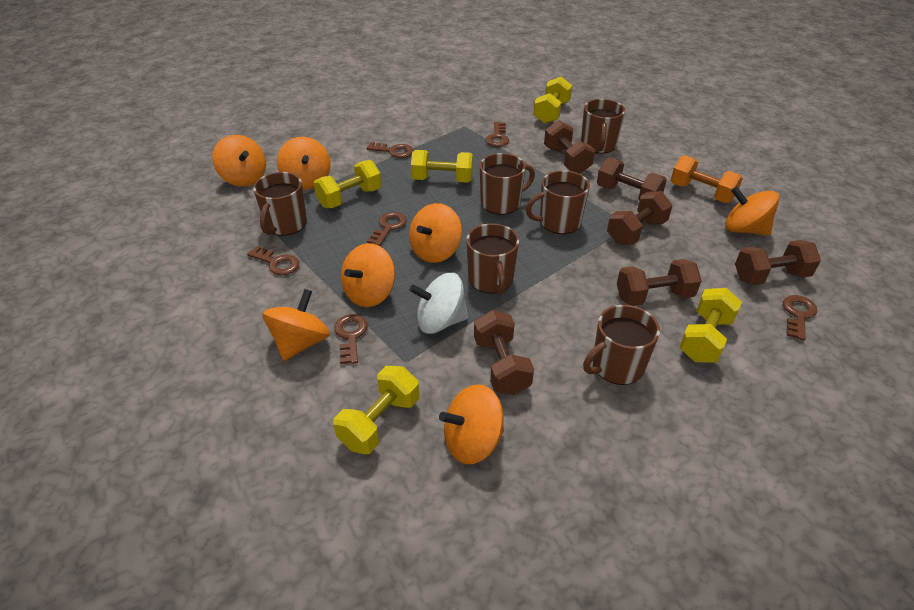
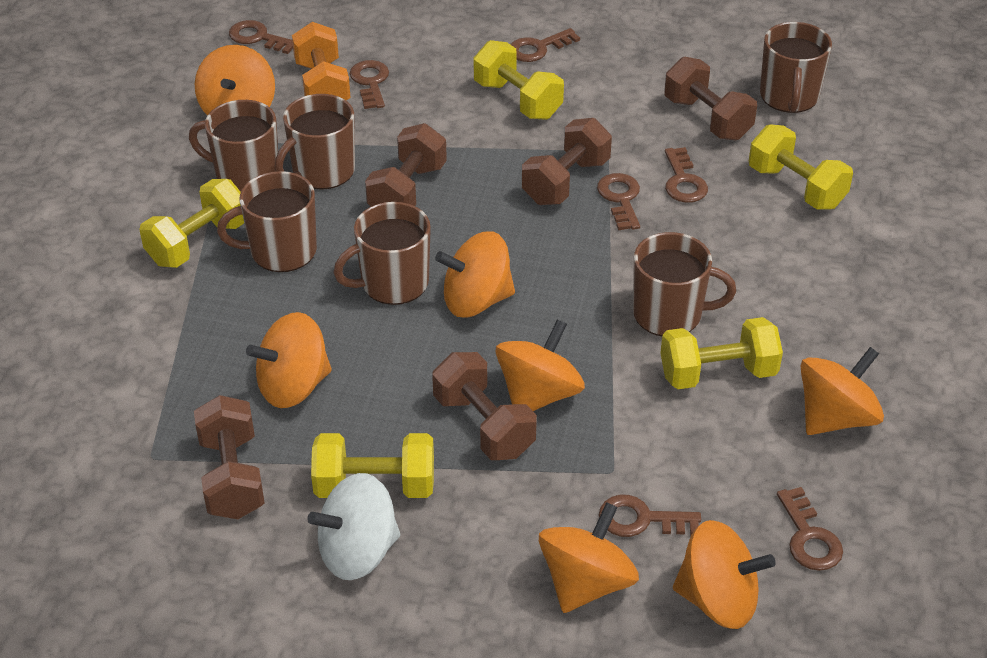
brown dumbbell: [474,310,534,395] [544,120,595,174] [597,157,667,201] [607,191,673,245] [617,259,702,306] [735,240,821,285] = 6 -> [194,395,265,519] [365,123,447,207] [432,352,537,460] [522,118,612,205] [664,57,757,141] = 5
brown key: [247,246,299,275] [334,314,368,364] [367,142,413,158] [367,212,407,246] [486,122,509,147] [783,295,817,341] = 6 -> [229,20,293,54] [350,60,389,109] [510,28,580,62] [597,173,640,230] [599,495,701,537] [665,147,708,203] [777,487,843,571] = 7

